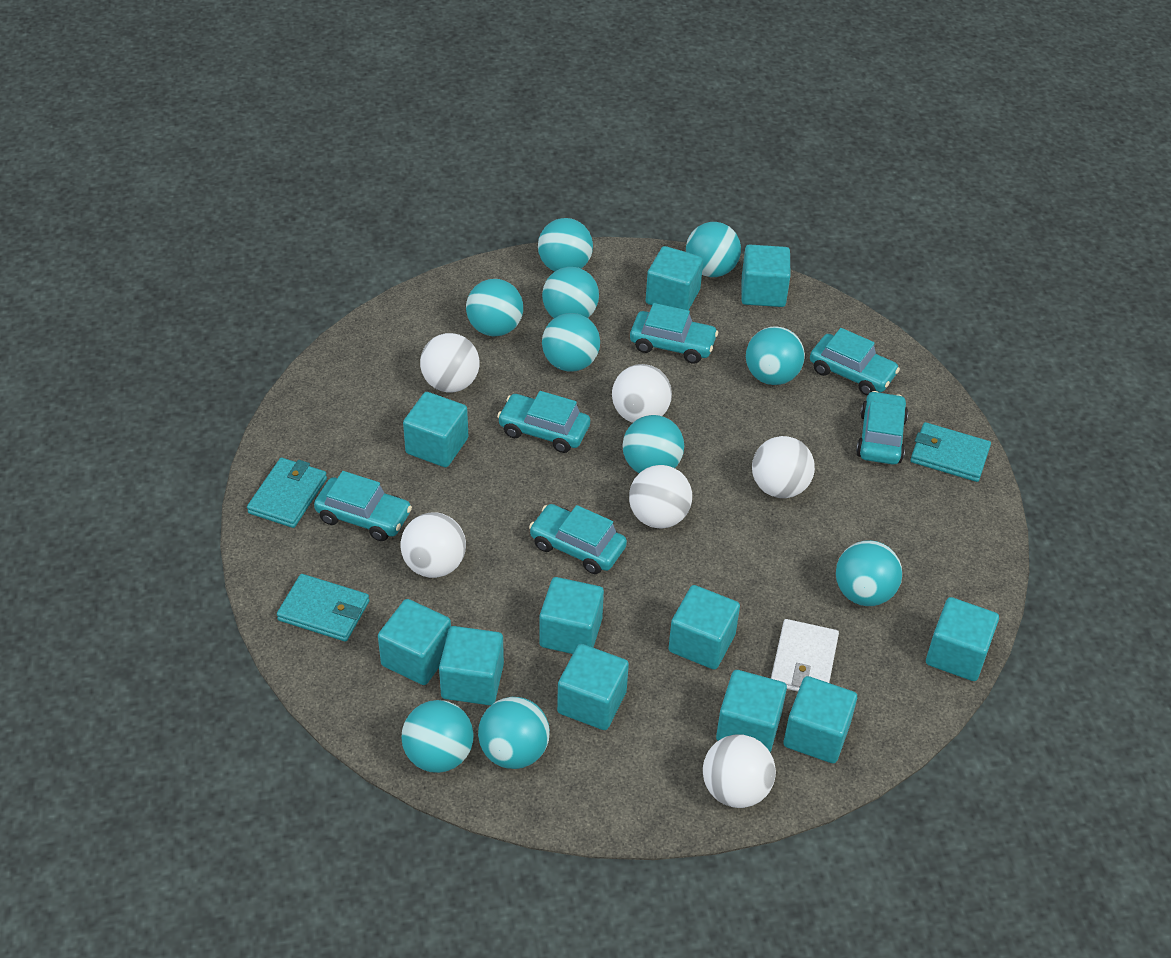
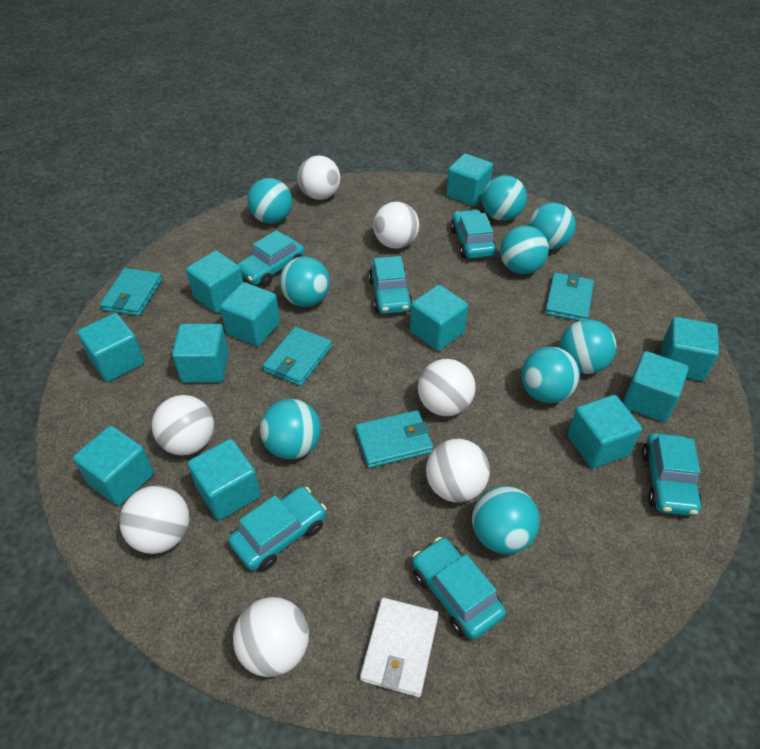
turquoise ball: [401,700,474,773] [466,279,523,336] [478,697,550,769] [538,218,593,272] [542,267,599,318] [542,313,600,372] [623,415,684,473] [686,222,741,277] [746,326,805,385] [836,540,902,606] = 10 -> [247,178,292,224] [260,399,321,459] [280,257,330,307] [472,486,540,554] [482,175,527,221] [500,226,549,274] [521,347,580,403] [528,202,576,250] [559,319,617,374] = 9
turquoise wallet: [247,458,327,528] [277,574,369,642] [911,422,991,482] = 3 -> [100,268,162,316] [263,327,332,386] [355,410,433,468] [545,272,594,321] = 4
white ball: [400,512,466,578] [420,333,479,392] [612,364,672,423] [629,465,692,529] [703,734,776,808] [752,436,815,498] = 6 -> [119,486,189,554] [152,395,214,455] [233,597,309,677] [297,155,340,200] [373,202,419,249] [418,359,476,416] [426,439,490,503] = 7

